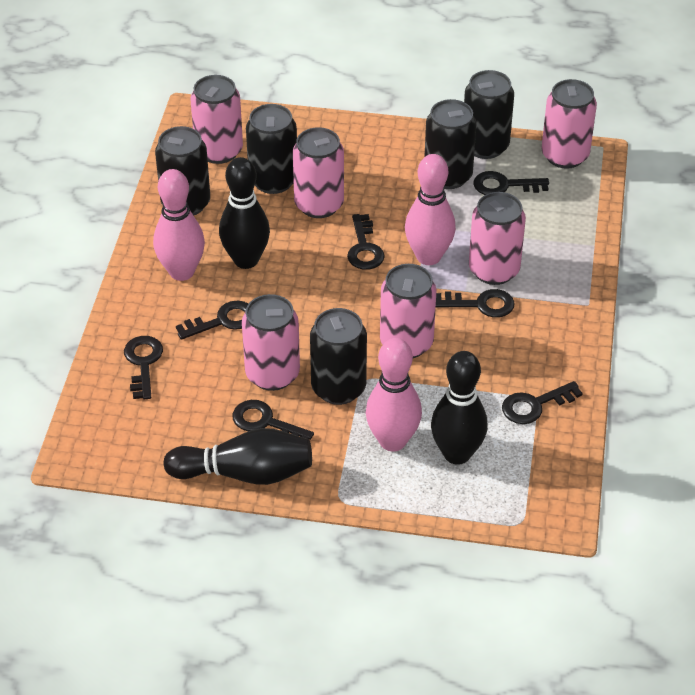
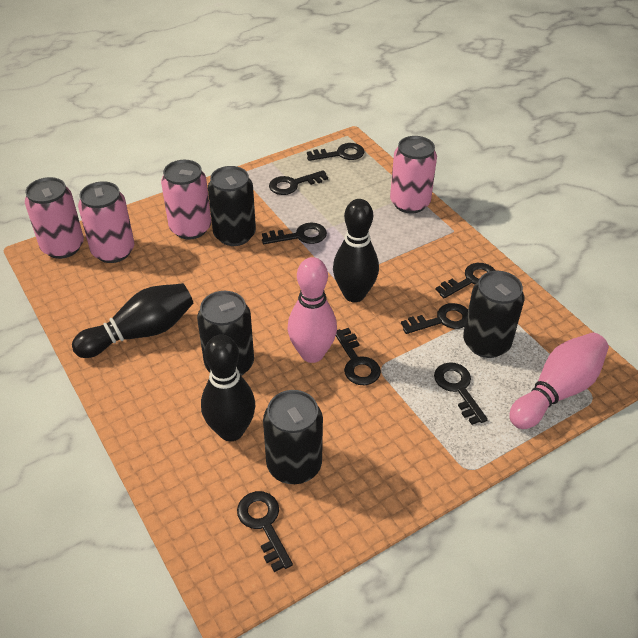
black can: [155,126,210,216] [246,104,297,194] [310,308,367,405] [424,99,477,189] [464,70,514,159] = 5 -> [197,291,254,376] [208,166,256,246] [263,390,323,484] [463,271,524,358] = 4
black key: [124,336,163,399] [176,301,248,340] [232,400,314,440] [347,214,385,270] [436,289,515,318] [473,171,549,195] [502,381,583,424] = 7 -> [237,491,293,572] [262,222,327,244] [269,170,328,195] [307,143,365,161] [336,328,381,385] [401,303,468,334] [434,362,488,425] [435,263,496,298] = 8
pink bowling pin: [153,169,205,281] [366,338,422,452] [405,154,456,265] = 3 -> [288,257,337,363] [509,332,609,429] = 2
pink can: [190,75,243,164] [242,294,300,391] [293,127,344,218] [380,264,437,358] [469,192,526,285] [542,79,597,169] = 6 -> [25,177,84,259] [78,181,134,263] [161,160,211,240] [390,136,437,213] = 4

